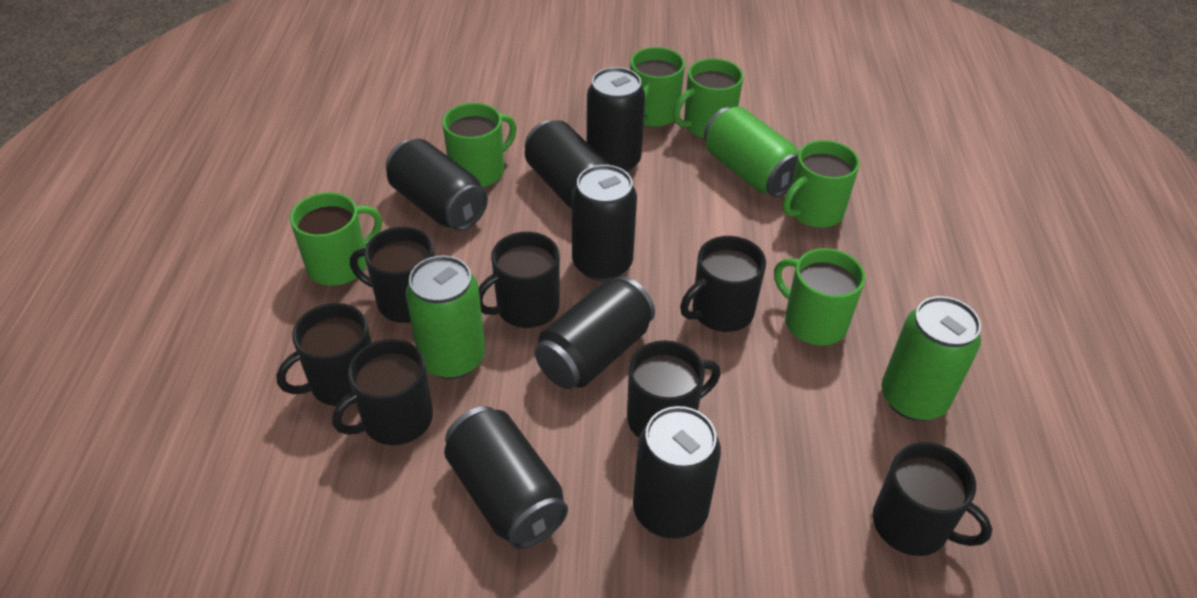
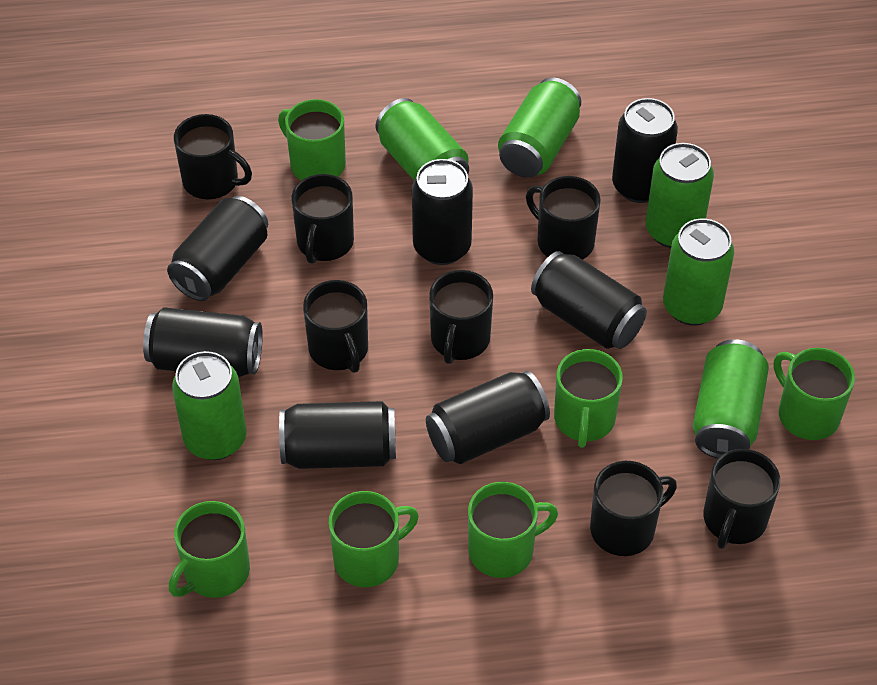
green can: [405,256,485,379] [704,106,799,197] [882,296,981,421] = 3 -> [172,351,247,460] [376,98,469,180] [498,78,581,178] [646,143,714,248] [663,219,734,325] [693,339,769,459] = 6

